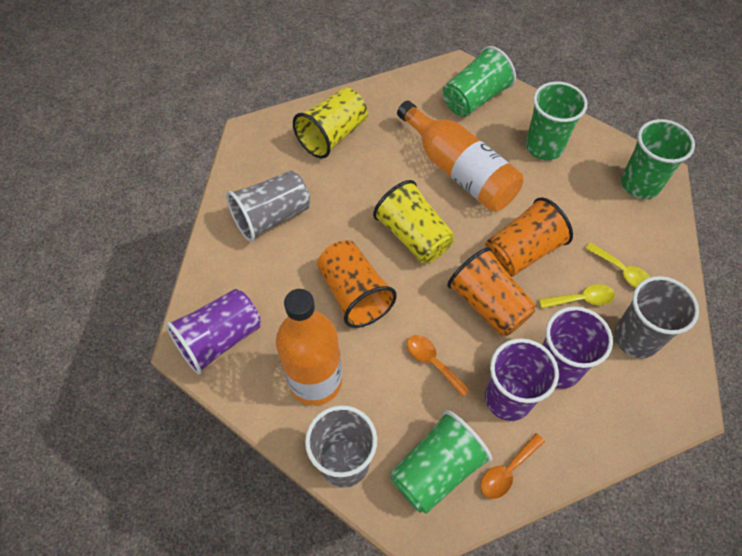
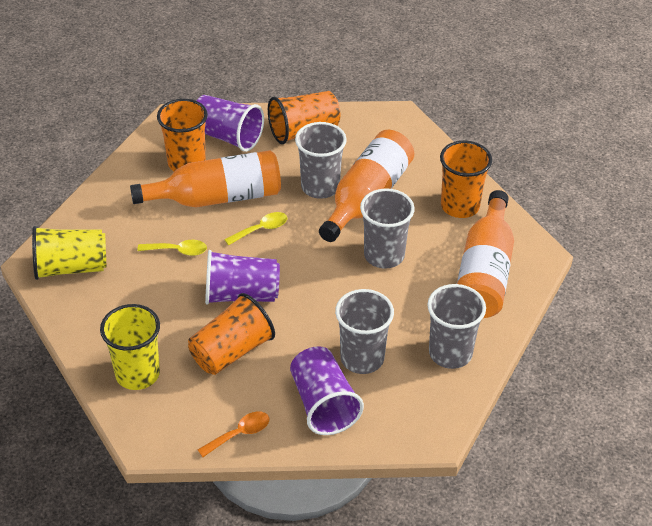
green cup: [390,410,492,514] [443,46,516,117] [526,82,588,160] [621,119,695,199] = 4 -> none = 0
grey cup: [226,171,310,242] [305,405,377,488] [614,276,699,358] = 3 -> [295,122,347,199] [335,289,394,374] [360,188,415,269] [427,284,486,369] = 4
orange bottle: [276,289,342,406] [397,101,523,211] = 2 -> [130,150,281,207] [319,130,414,242] [457,190,514,318] = 3
orange cup: [317,240,397,328] [447,247,536,336] [486,197,573,277] = 3 -> [157,99,208,172] [188,293,275,375] [268,91,340,144] [440,141,492,218] = 4
orange spoon: [407,335,470,397] [481,433,545,499] = 2 -> [198,411,269,457] = 1

